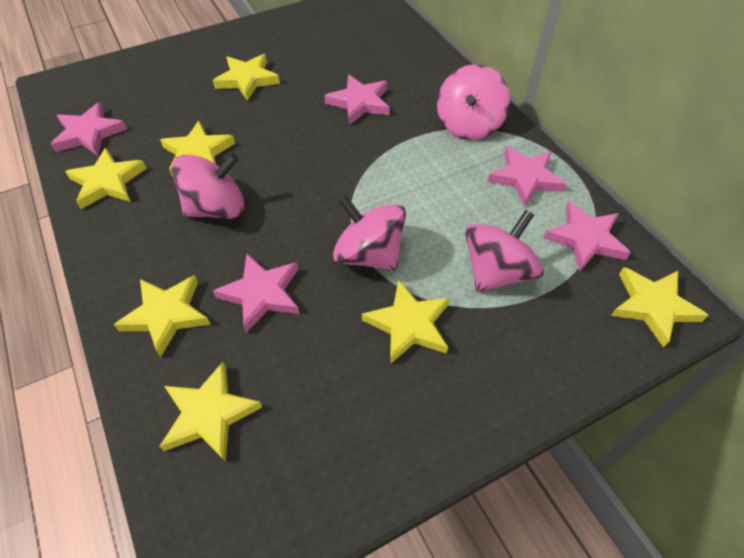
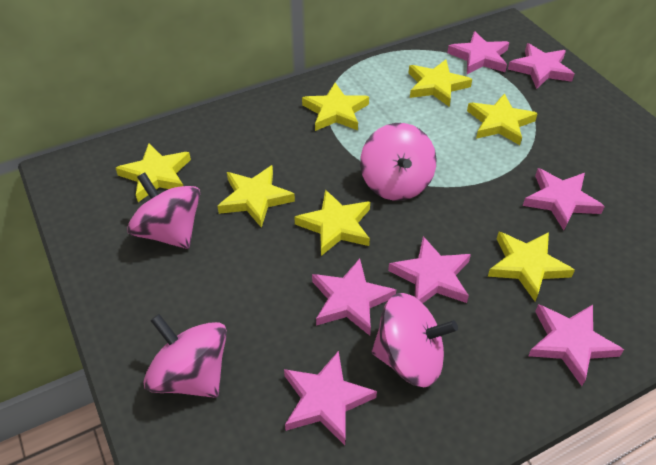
pink star: [51,102,127,156] [213,254,299,333] [324,74,390,124] [488,146,567,207] [543,201,631,271] = 5 -> [284,351,377,445] [312,258,396,336] [388,236,471,303] [447,31,509,74] [508,43,574,89] [523,168,605,230] [528,304,624,386] = 7

